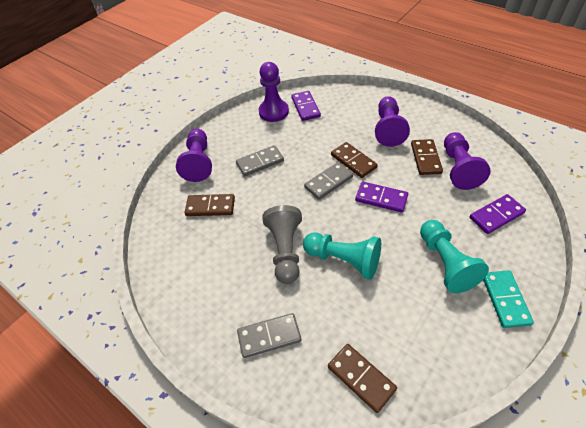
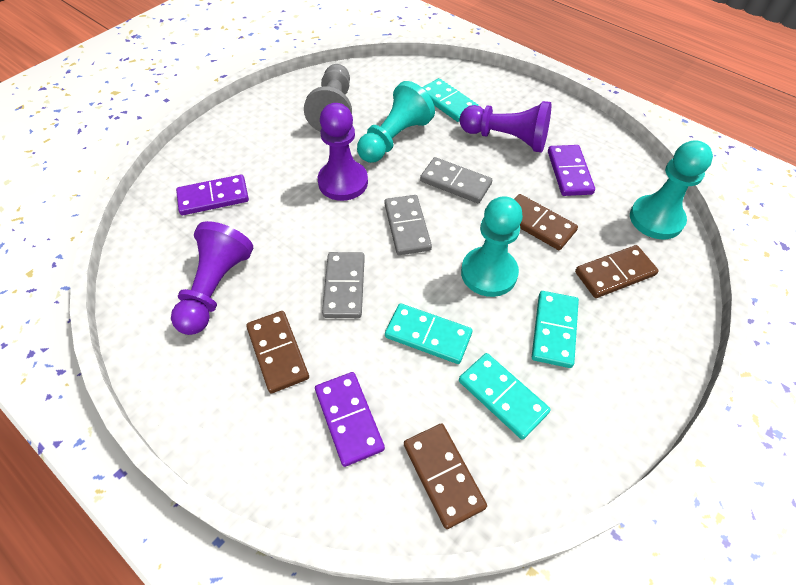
purple pawn: [176,129,212,182] [259,62,289,122] [375,96,410,147] [444,132,490,190] = 4 -> [171,221,253,335] [318,103,368,201] [460,101,551,152] = 3
turquoise domino: [483,270,534,328] = 1 -> [385,303,472,364] [422,78,479,122] [459,353,551,440] [532,291,579,368] = 4
turquoise pawn: [303,232,381,280] [420,220,489,293] = 2 -> [357,81,435,163] [461,196,523,297] [630,140,713,239] = 3

